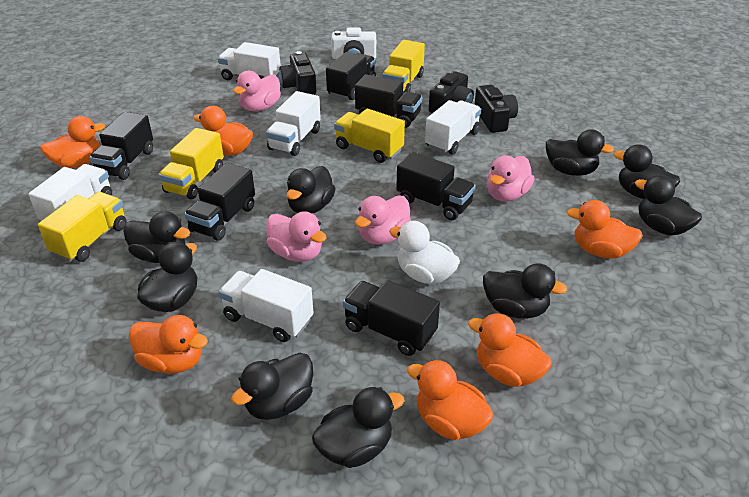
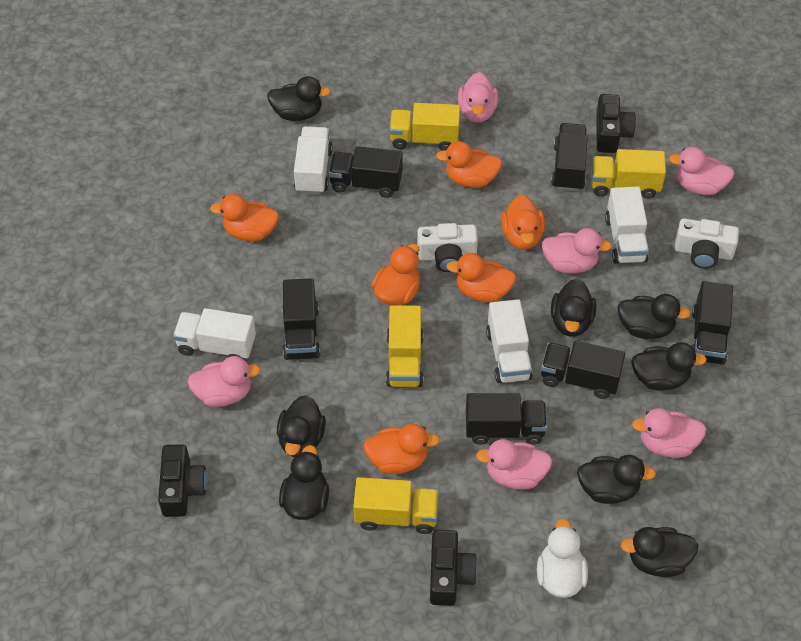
black duck: [123,211,190,263] [137,242,197,312] [231,353,313,420] [286,166,336,214] [312,387,405,468] [483,263,567,319] [546,129,614,176] [614,144,680,199] [635,175,702,235] = 9 -> [267,76,331,121] [277,395,326,457] [279,445,329,520] [551,279,596,337] [577,455,656,504] [618,294,690,339] [621,527,698,577] [631,342,707,391] = 8
pink duck: [233,71,281,111] [266,211,327,262] [355,196,411,245] [487,155,534,201] = 4 -> [187,356,261,407] [458,72,498,123] [476,439,552,490] [541,228,612,274] [632,408,706,458] [669,147,735,195] = 6
white camera: [331,27,376,59] = 1 -> [417,223,478,272] [675,218,739,269] = 2
white truck: [28,164,112,220] [218,42,281,80] [219,269,314,342] [266,91,321,156] [425,100,481,155] = 5 -> [173,308,256,358] [294,126,333,194] [486,299,533,383] [605,186,649,264] = 4

